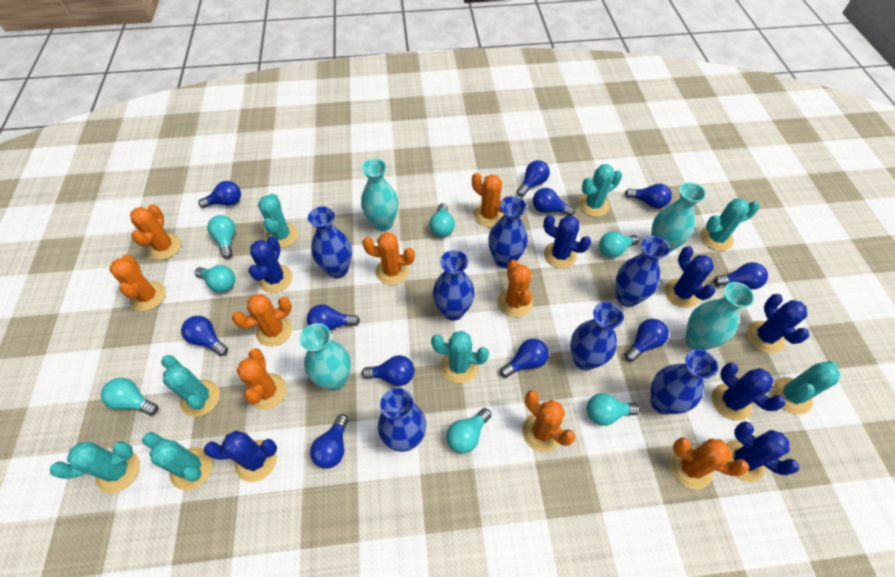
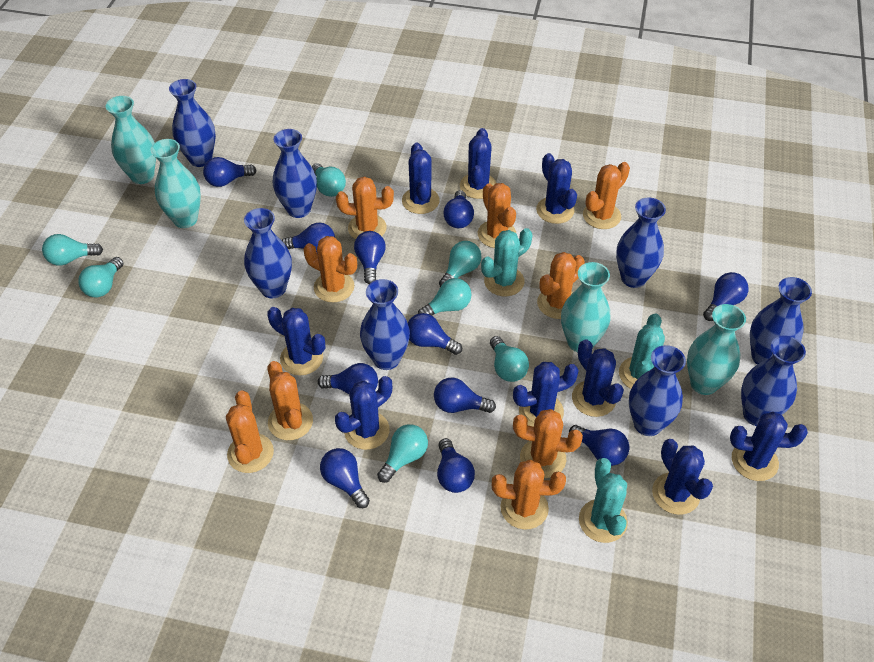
blue cactus: [204,430,277,482] [248,236,292,293] [543,215,591,268] [664,246,716,308] [712,363,785,421] [727,421,799,482] [747,294,809,353] = 7 -> [267,307,325,375] [335,376,392,450] [402,143,440,214] [460,128,496,199] [513,362,579,427] [536,153,577,224] [572,339,624,417] [652,439,713,515] [730,412,808,481] = 9
blue vase: [308,206,352,278] [378,388,426,452] [433,250,475,321] [488,196,528,268] [570,302,624,370] [616,236,670,307] [650,349,718,415] = 7 -> [169,79,216,167] [244,208,292,298] [273,129,317,218] [360,279,410,370] [616,198,666,288] [629,345,686,436] [741,336,806,426] [750,277,812,365] = 8
turquoise cactus: [50,441,140,493] [142,432,213,490] [161,355,220,417] [258,193,298,248] [431,331,489,384] [578,164,622,217] [700,198,759,251] [772,361,840,414] = 8 -> [481,228,532,296] [579,458,628,543] [619,313,665,389] = 3

